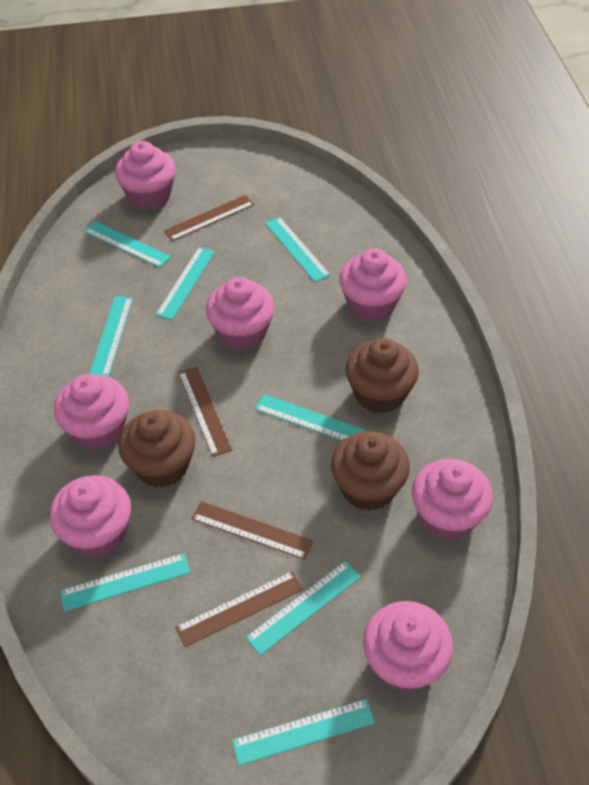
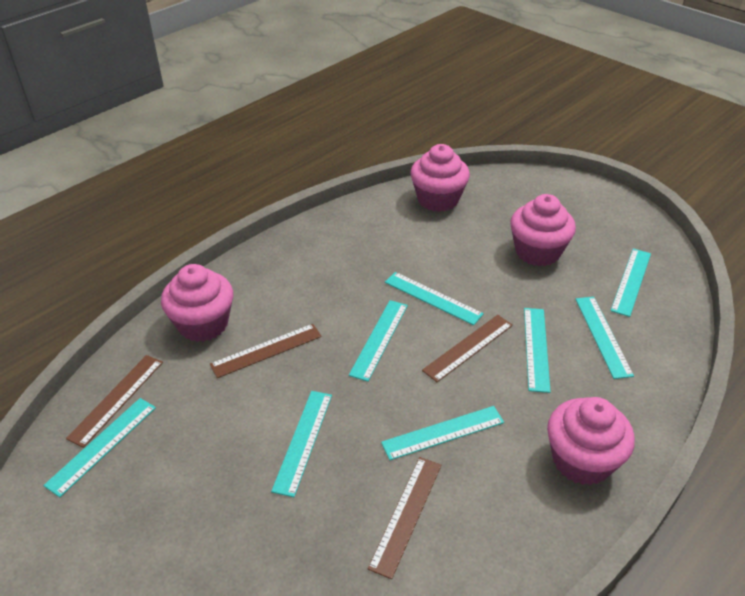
brown cupcake: [118,410,196,488] [331,431,410,511] [346,338,419,414] = 3 -> none = 0
pink cupcake: [50,475,131,557] [54,374,129,450] [115,141,176,210] [206,277,275,351] [339,249,407,321] [363,601,453,692] [412,459,493,540] = 7 -> [161,264,233,342] [410,144,470,212] [510,194,576,266] [547,397,635,485] = 4

